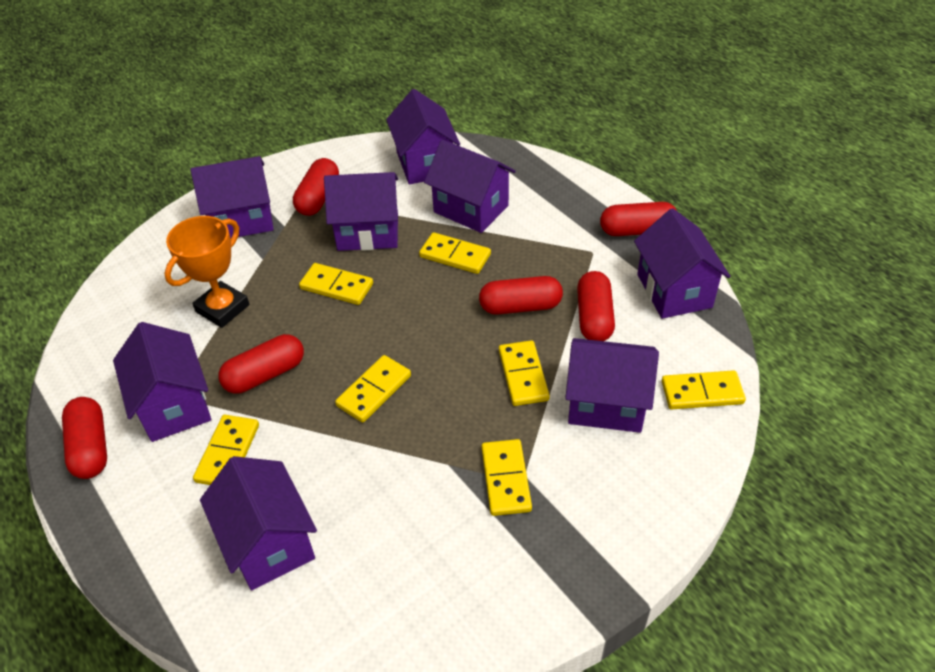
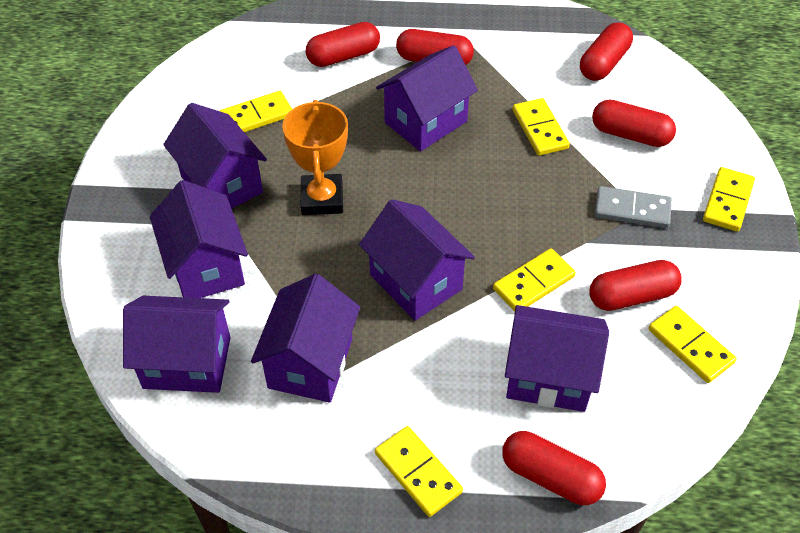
grey domino: none = 0 -> [595,186,672,228] = 1
purple house: [113,322,211,442] [191,156,274,238] [200,456,317,591] [324,172,398,251] [386,89,460,184] [424,140,516,233] [565,338,659,433] [634,208,731,319] = 8 -> [123,296,230,393] [150,180,248,298] [163,103,267,209] [251,274,360,403] [359,199,475,321] [376,45,478,151] [505,305,609,412] = 7
yellow domino: [193,415,259,485] [299,263,373,305] [335,355,411,423] [419,232,491,274] [481,439,532,516] [499,340,550,406] [662,370,746,409] = 7 -> [219,91,292,132] [375,426,463,517] [493,249,576,311] [513,98,570,156] [648,306,737,383] [703,167,755,232] = 6

